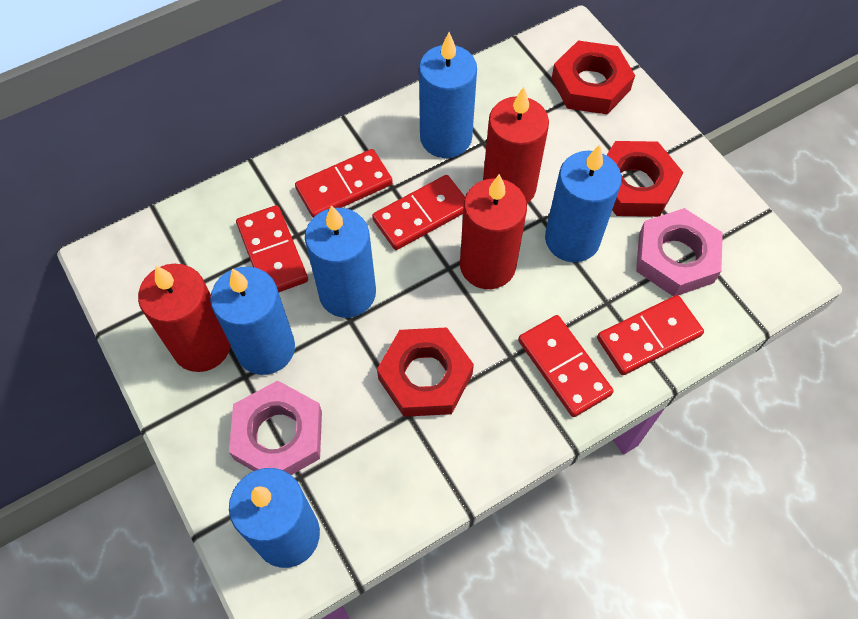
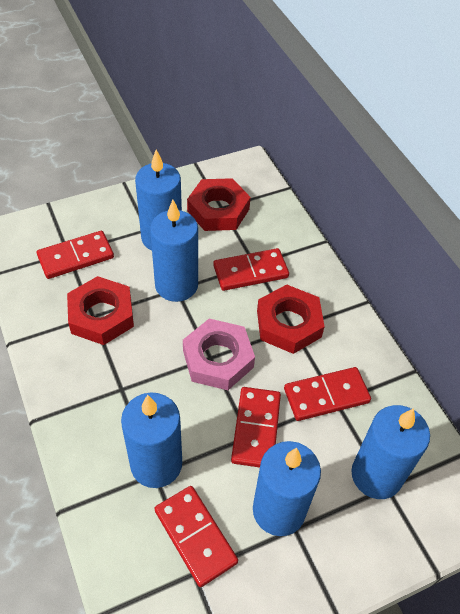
pink nut: [229,381,322,475] [636,208,723,296] = 2 -> [183,319,255,390] = 1
red candle: [138,263,231,372] [460,174,527,289] [483,87,549,204] = 3 -> none = 0

